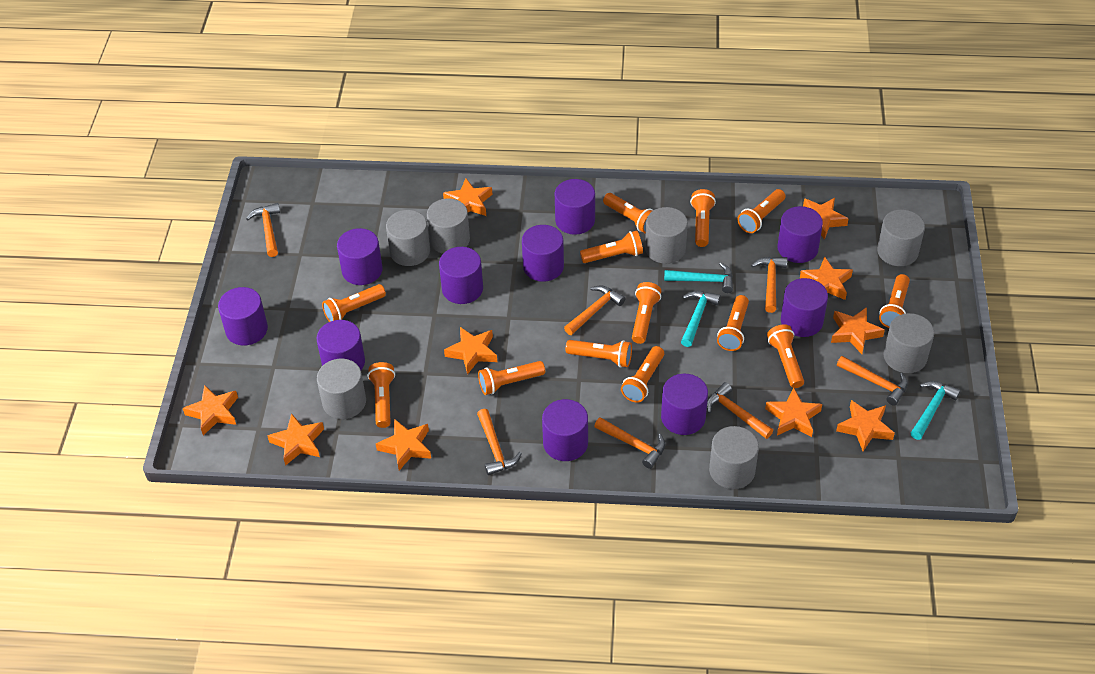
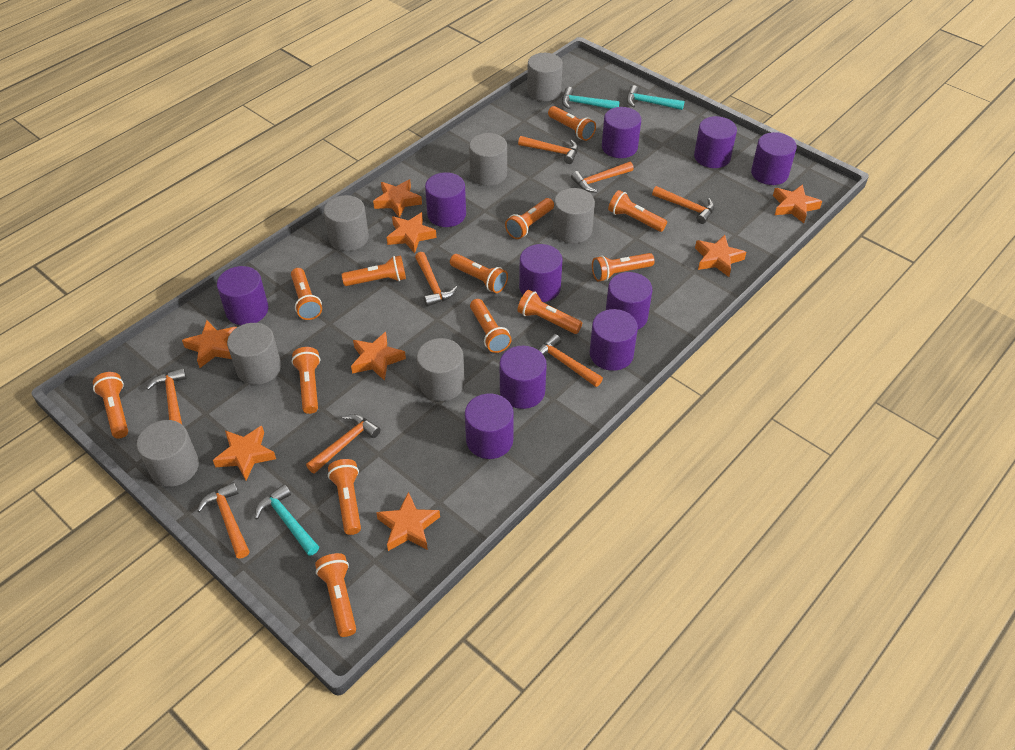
orange hammer: [246,203,280,257] [477,409,522,475] [564,285,626,335] [594,417,665,469] [707,382,773,439] [751,257,787,313] [837,356,908,406] = 7 -> [146,368,187,424] [197,482,249,558] [306,414,381,474] [415,252,458,307] [518,136,578,164] [538,334,603,387] [571,162,634,193] [652,186,715,224] = 8
orange star: [183,385,238,435] [268,413,324,466] [376,419,431,471] [443,178,492,216] [444,327,497,375] [765,387,822,437] [800,257,853,300] [803,198,849,240] [831,307,885,354] [836,400,895,451] = 10 -> [182,320,237,368] [213,426,276,480] [351,332,406,381] [373,179,422,218] [376,492,440,551] [386,212,437,253] [695,235,746,277] [773,184,822,223] = 8

